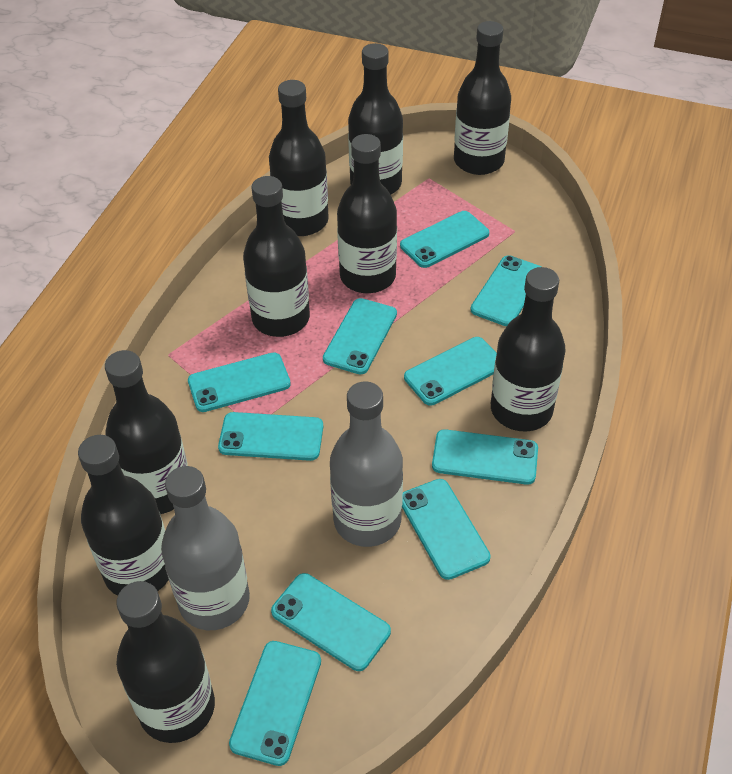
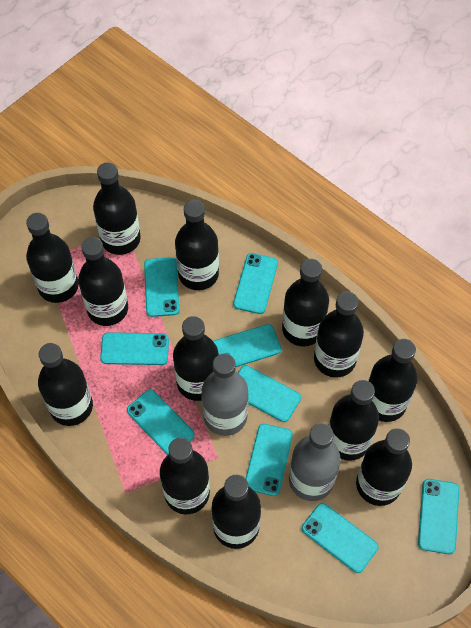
black bottle: [78,435,169,596] [105,350,188,514] [116,581,215,743] [243,176,310,337] [269,80,329,236] [337,134,397,293] [348,43,403,195] [454,21,511,175] [491,267,566,431] = 9 -> [26,213,79,303] [38,343,93,426] [78,237,128,326] [93,162,141,255] [160,438,210,514] [173,316,219,401] [175,200,219,290] [212,475,261,549] [282,259,329,347] [314,292,364,378] [328,380,379,461] [356,428,412,506] [368,339,418,422] = 13
turquoise phone: [188,352,291,412] [218,412,323,461] [229,641,321,766] [271,573,391,671] [323,298,397,375] [400,211,489,268] [402,479,491,580] [404,337,497,406] [432,429,538,485] [470,255,541,326] = 10 -> [100,332,169,365] [127,389,194,455] [144,257,179,317] [213,324,281,367] [233,253,278,314] [238,365,301,422] [245,424,293,496] [302,503,378,573] [418,479,459,554] = 9

